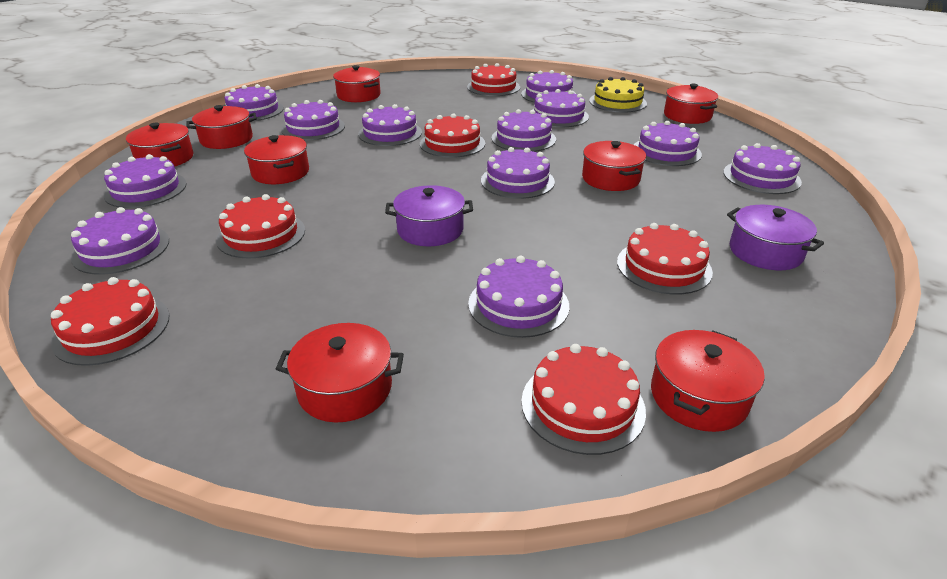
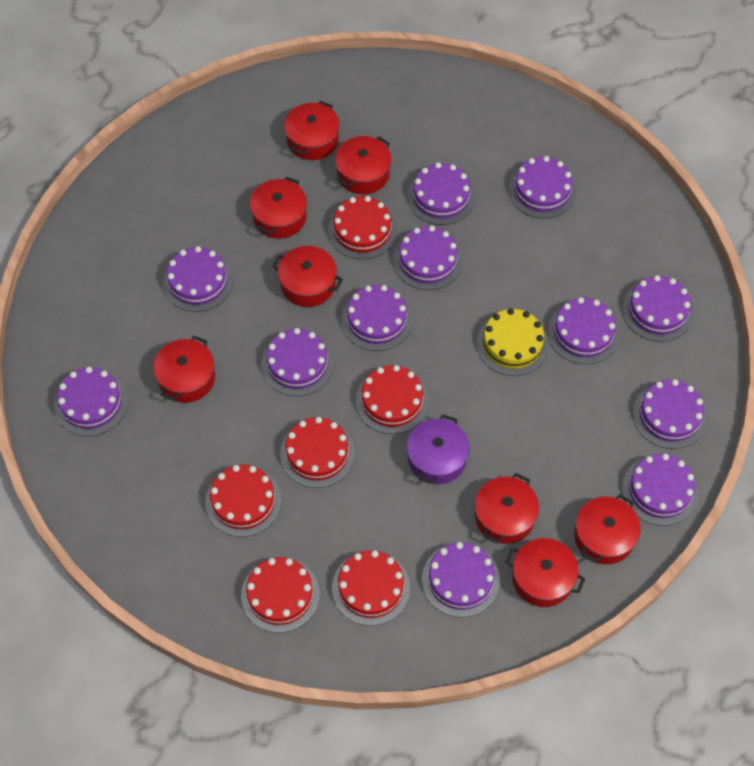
purple pot: [385,185,473,246] [727,205,824,270] = 2 -> [407,415,469,484] = 1

